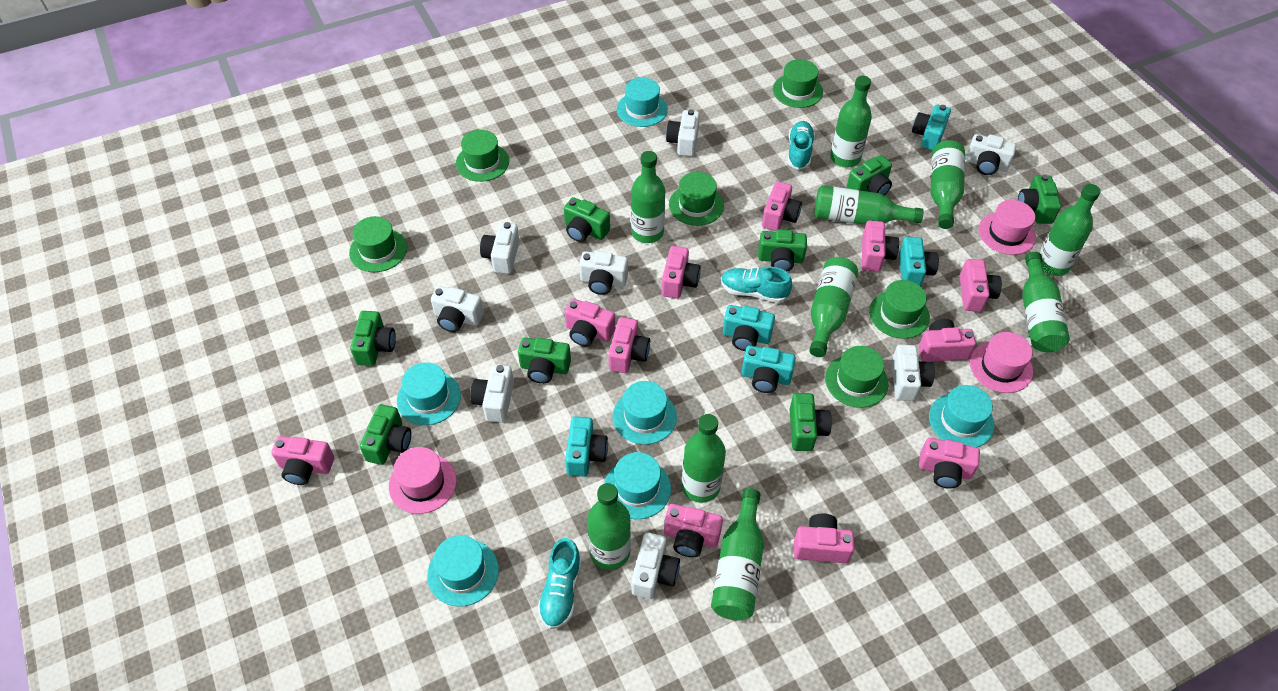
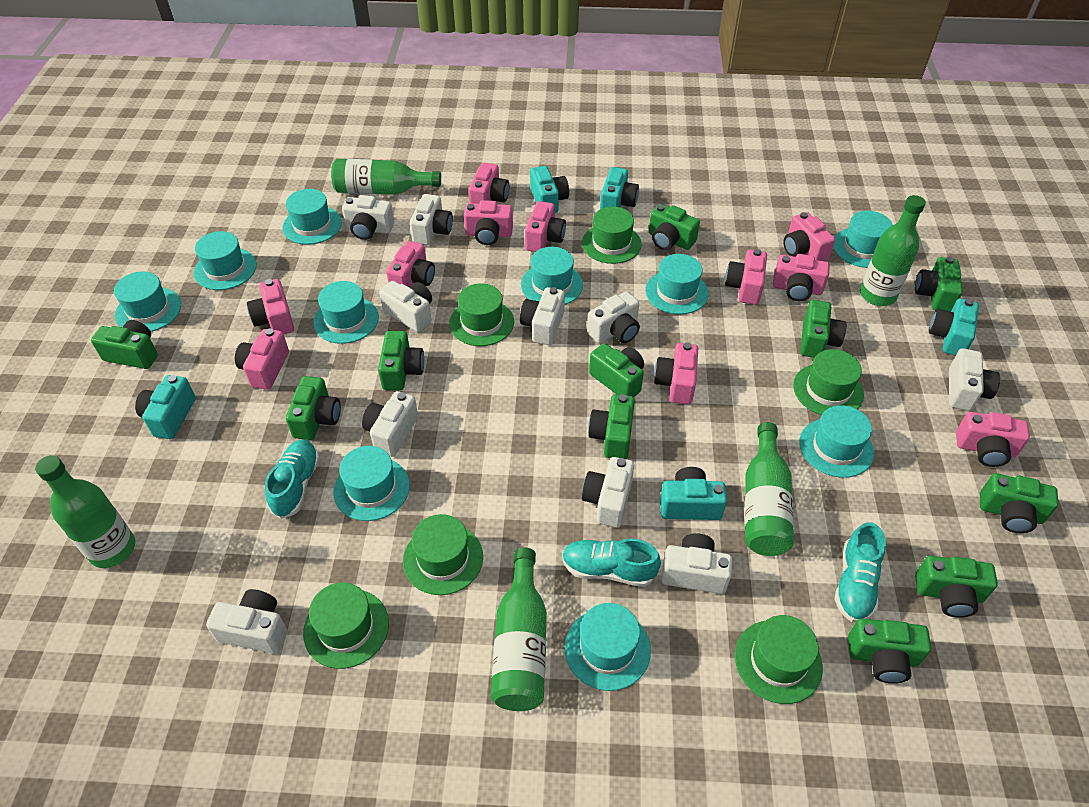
green bottle: [587,483,631,570] [631,151,665,243] [682,414,726,503] [711,488,764,620] [809,257,858,357] [814,185,924,225] [830,76,872,168] [930,140,965,229] [1022,252,1070,352] [1039,184,1101,276] = 10 -> [35,455,135,568] [331,159,441,195] [491,547,547,711] [745,422,794,556] [860,195,926,306] = 5
green camera: [350,311,396,366] [360,404,411,465] [518,338,571,384] [564,197,610,242] [758,229,807,272] [790,393,832,451] [846,155,892,195] [1018,174,1061,224] = 8 -> [91,320,158,369] [286,376,341,440] [378,331,424,390] [588,394,635,459] [589,343,644,397] [649,204,700,250] [800,300,846,358] [848,618,931,683] [915,256,963,312] [915,556,998,618] [980,473,1059,533] = 11
pink hat: [389,447,457,514] [970,332,1033,393] [979,200,1036,255] = 3 -> none = 0
turquoise hat: [397,362,461,425] [427,535,499,607] [604,452,671,519] [613,381,677,445] [617,78,668,127] [929,385,994,447] = 6 -> [114,271,181,332] [194,231,257,290] [282,189,342,245] [313,281,379,344] [333,446,410,521] [521,247,583,305] [565,603,651,691] [645,254,709,314] [799,405,874,478] [833,211,893,268] = 10
white camera: [431,286,484,332] [470,365,514,423] [480,222,520,274] [579,251,628,295] [631,532,680,599] [666,109,700,156] [892,345,935,401] [966,134,1016,175] = 8 -> [206,589,287,654] [342,195,394,240] [362,391,418,457] [379,281,432,332] [410,194,453,245] [520,287,565,345] [582,457,634,528] [587,291,640,343] [661,533,732,594] [949,348,1000,411] = 10

